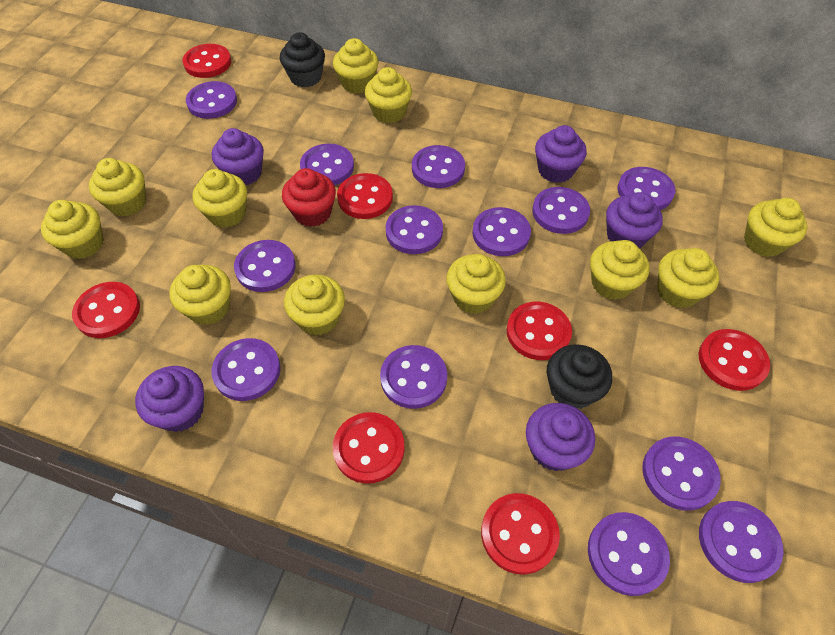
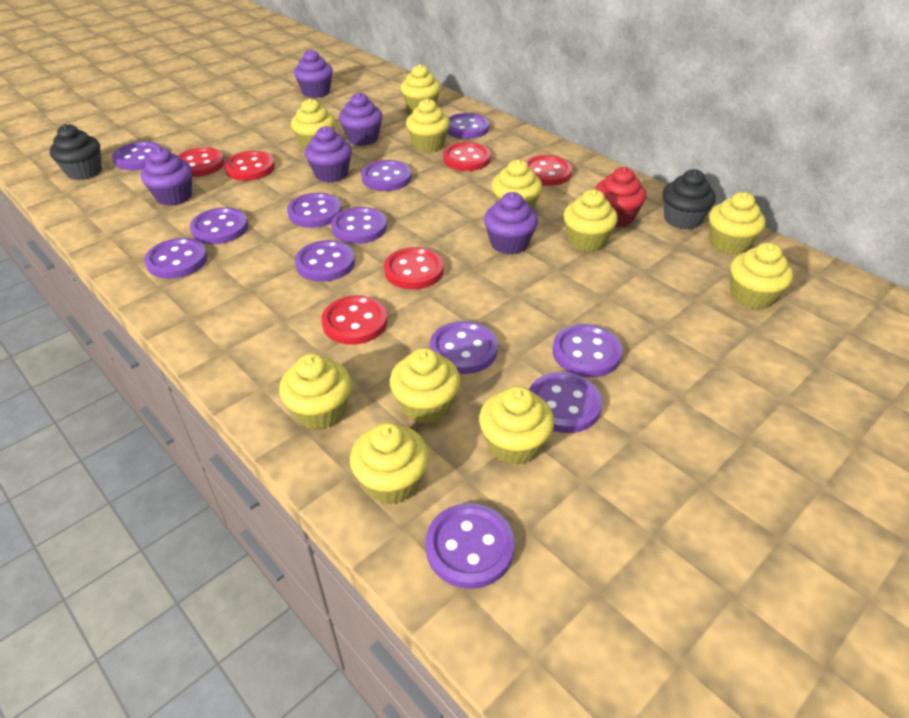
purple button: [186,81,237,119] [211,338,280,401] [234,240,296,292] [300,144,354,185] [380,345,447,409] [386,205,443,254] [412,145,465,188] [472,207,531,256] [532,187,590,234] [588,512,670,596] [618,167,675,210] [642,436,721,511] [699,501,784,583] = 13 -> [112,141,162,170] [144,238,207,279] [190,207,248,244] [287,193,342,228] [295,240,355,282] [331,207,387,244] [361,160,412,191] [425,503,515,589] [430,321,498,374] [447,113,489,139] [529,372,602,433] [552,324,623,377] = 12
red button: [72,282,140,338] [182,44,231,78] [333,412,405,484] [337,173,393,219] [481,493,560,575] [507,302,572,360] [698,329,770,391] = 7 -> [177,147,225,177] [224,151,275,181] [321,295,388,345] [384,247,444,289] [443,142,491,171] [525,155,572,186] = 6

